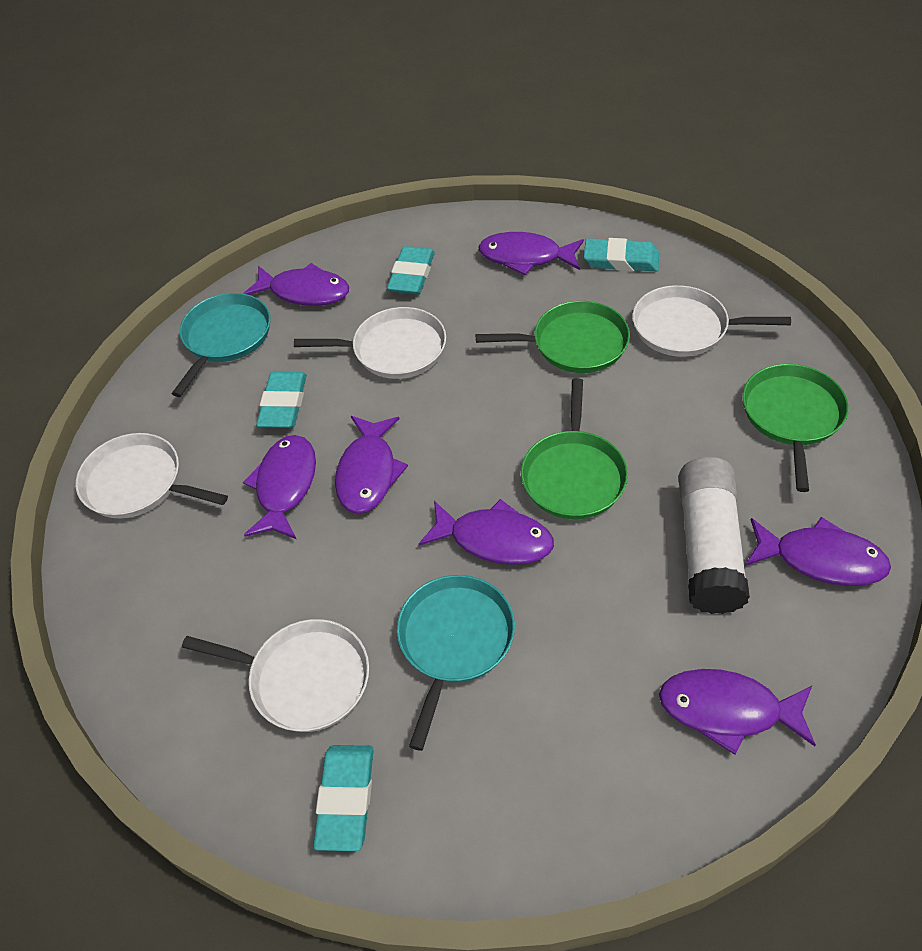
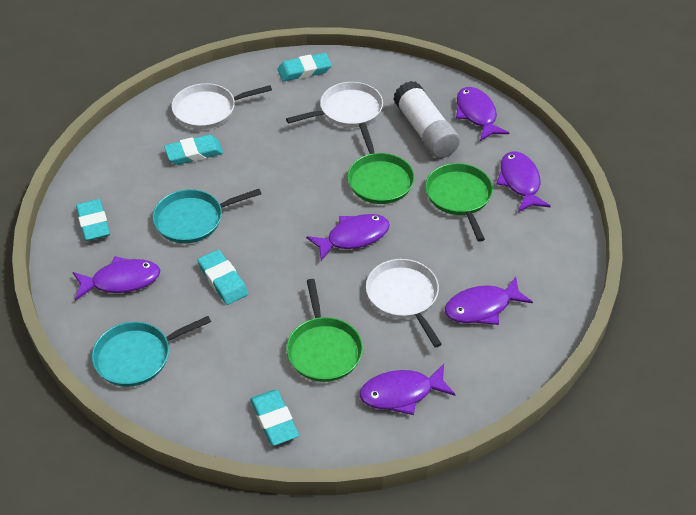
purple fish: [243,263,349,306] [243,435,316,539] [335,416,408,514] [419,499,554,565] [478,232,584,275] [659,669,816,755] [745,517,891,586] = 7 -> [73,256,160,301] [306,214,390,261] [360,364,456,415] [444,277,533,325] [456,87,509,141] [497,151,551,212] = 6
turquoise eraser: [256,372,307,428] [313,745,374,851] [387,246,435,295] [584,238,659,271] = 4 -> [76,199,110,241] [164,135,223,165] [197,250,248,305] [250,390,299,446] [277,53,332,82] = 5
white pan: [76,433,228,518] [182,619,369,732] [294,307,446,379] [632,285,791,357] = 4 -> [172,83,272,129] [286,82,383,128] [366,259,442,347] = 3

